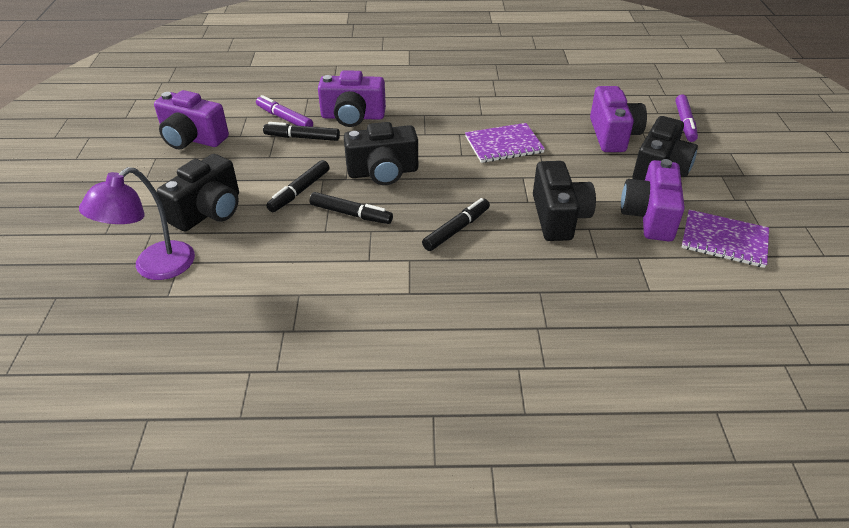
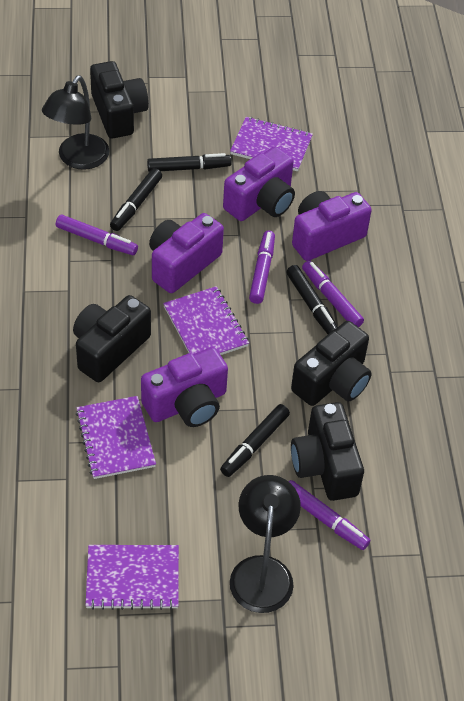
black lamp: none = 0 -> [42,75,110,170] [230,475,301,613] = 2
purple lamp: [79,167,195,280] = 1 -> none = 0
purple marker: [256,95,313,127] [675,94,698,142] = 2 -> [56,215,138,255] [249,231,275,304] [289,480,370,550] [302,261,364,327] = 4
purple notebook: [465,123,545,163] [682,210,769,268] = 2 -> [76,396,156,479] [85,545,179,610] [163,286,249,355] [230,117,313,171] = 4

